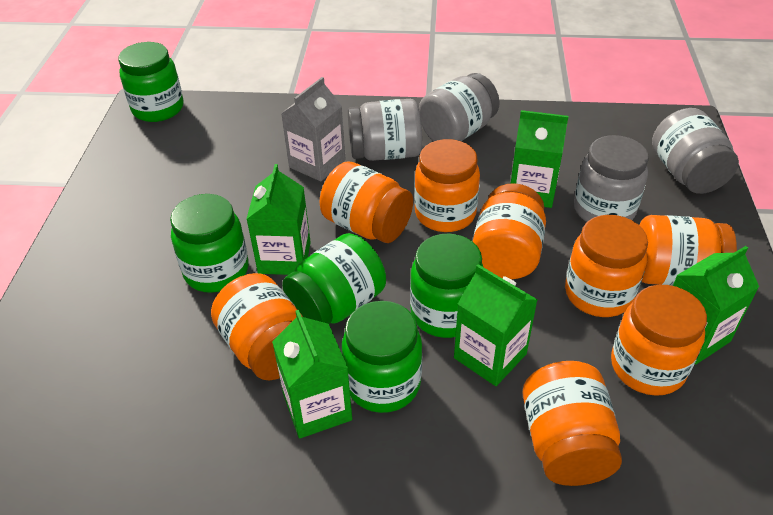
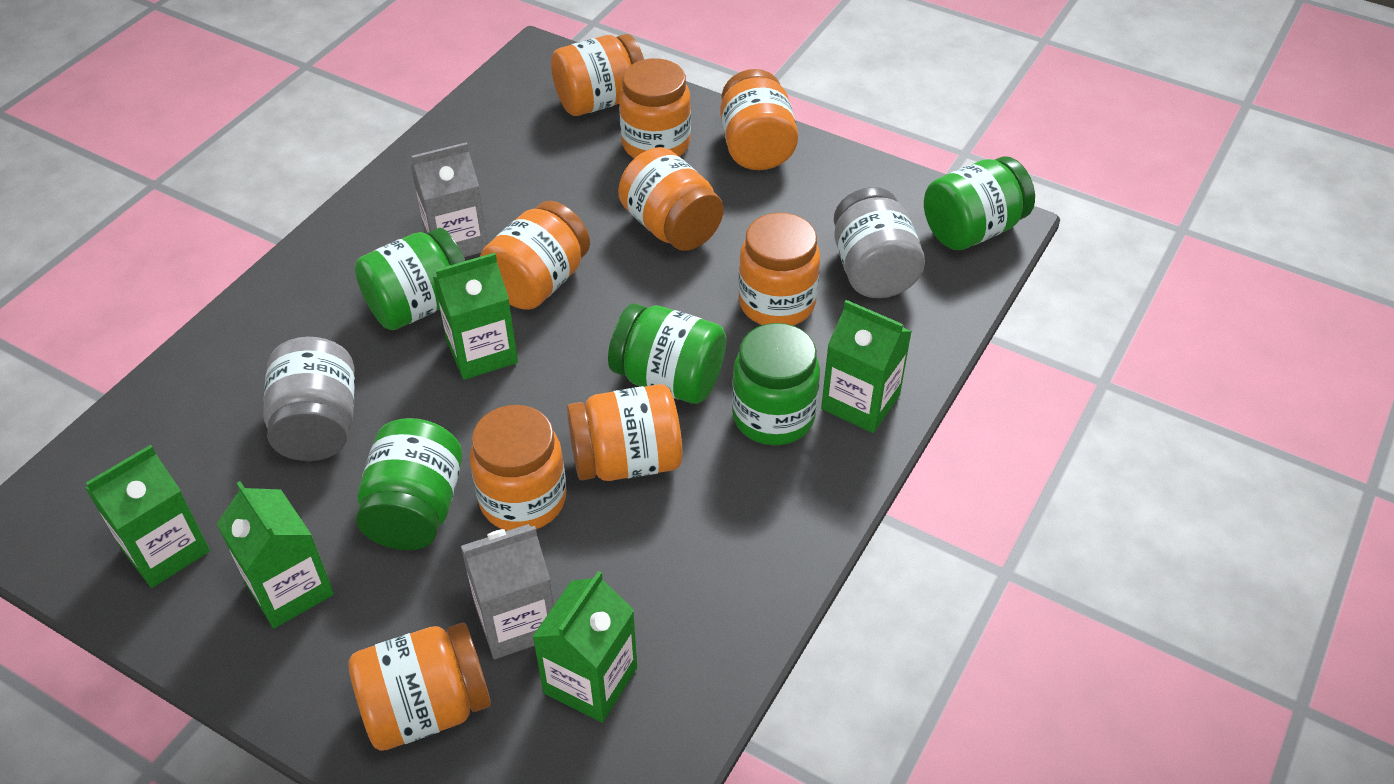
grey carton: [281,77,346,181] = 1 -> [411,142,488,257] [461,524,554,659] = 2
grey jar: [348,99,422,161] [419,73,500,141] [574,135,649,222] [652,108,739,194] = 4 -> [263,337,355,461] [834,187,925,298] = 2
orange jar: [211,273,303,380] [320,161,413,243] [414,139,480,232] [473,183,546,279] [522,361,622,486] [565,215,648,317] [611,285,707,396] [639,215,737,286] = 8 -> [348,623,491,751] [470,405,566,531] [480,201,590,310] [551,34,644,116] [567,384,682,481] [618,147,724,251] [619,58,691,158] [720,69,798,170] [738,213,820,326] = 9

